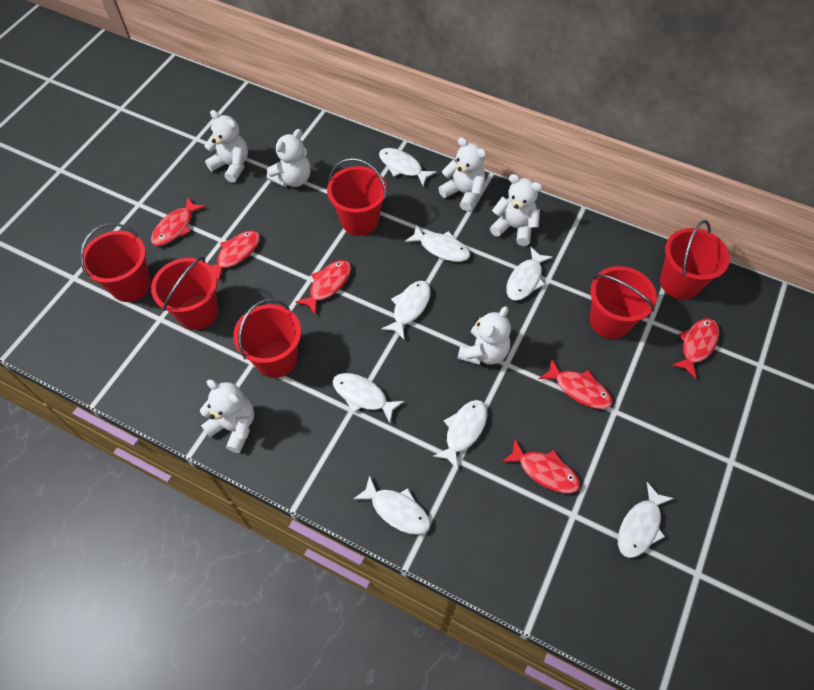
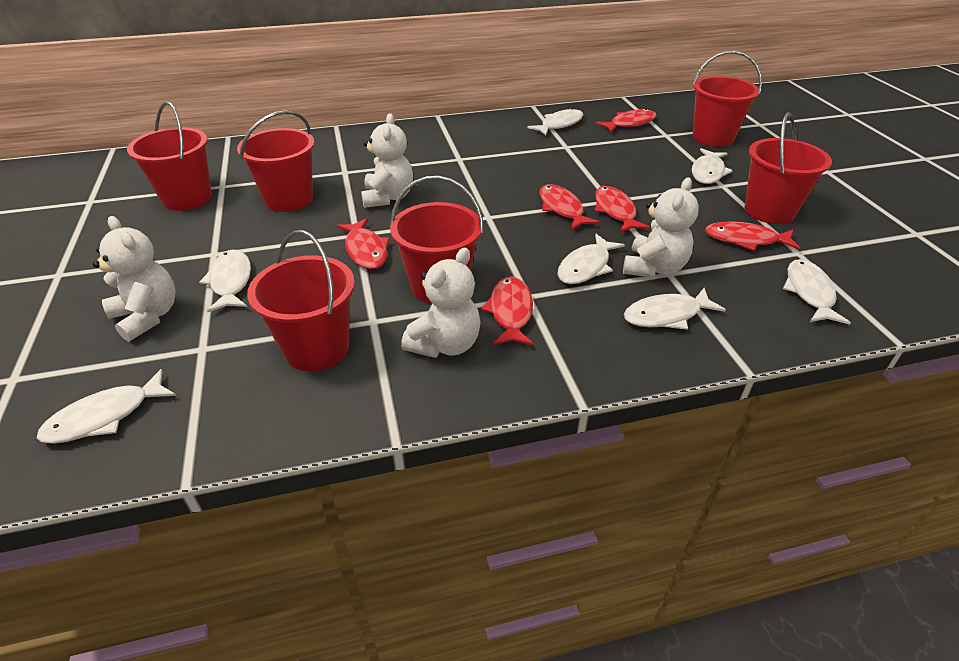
white fish: [333,373,404,423] [353,475,430,535] [379,148,437,186] [381,281,431,339] [405,225,470,262] [433,400,487,470] [506,247,553,301] [618,482,674,558] = 8 -> [37,369,176,444] [199,250,251,312] [527,108,583,136] [557,234,625,284] [624,288,726,330] [692,148,733,184] [783,259,851,325] = 7
white teddy bear: [200,380,254,453] [204,110,248,183] [267,129,311,187] [438,137,487,211] [457,306,511,365] [490,174,542,246] = 6 -> [92,216,176,342] [361,113,413,208] [401,248,480,358] [623,177,699,278] = 4

